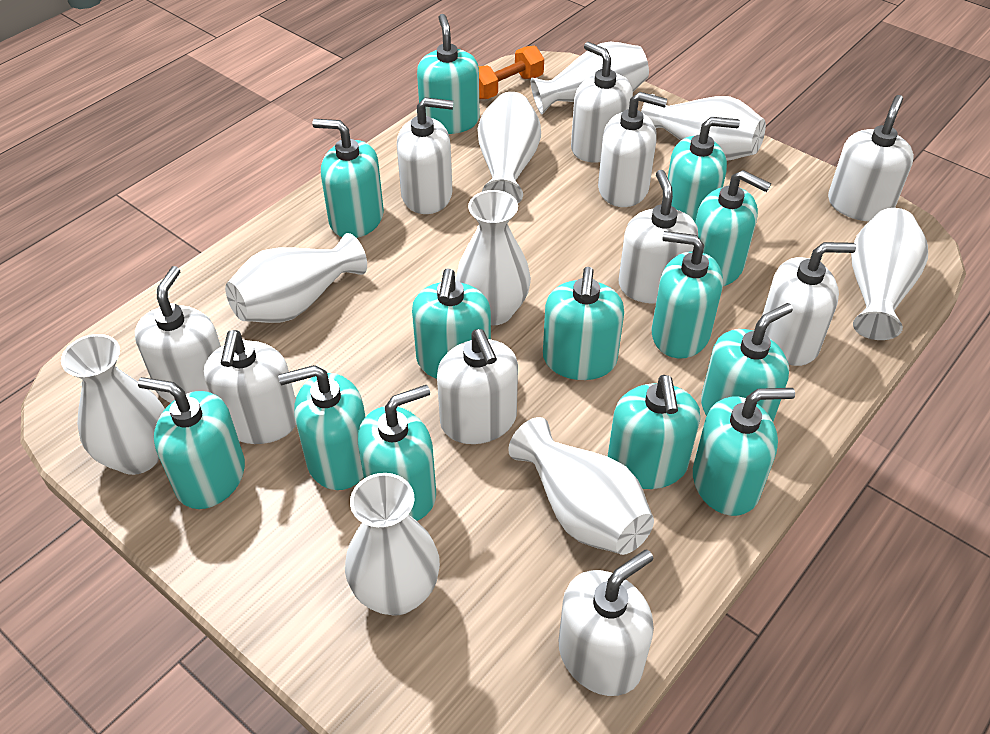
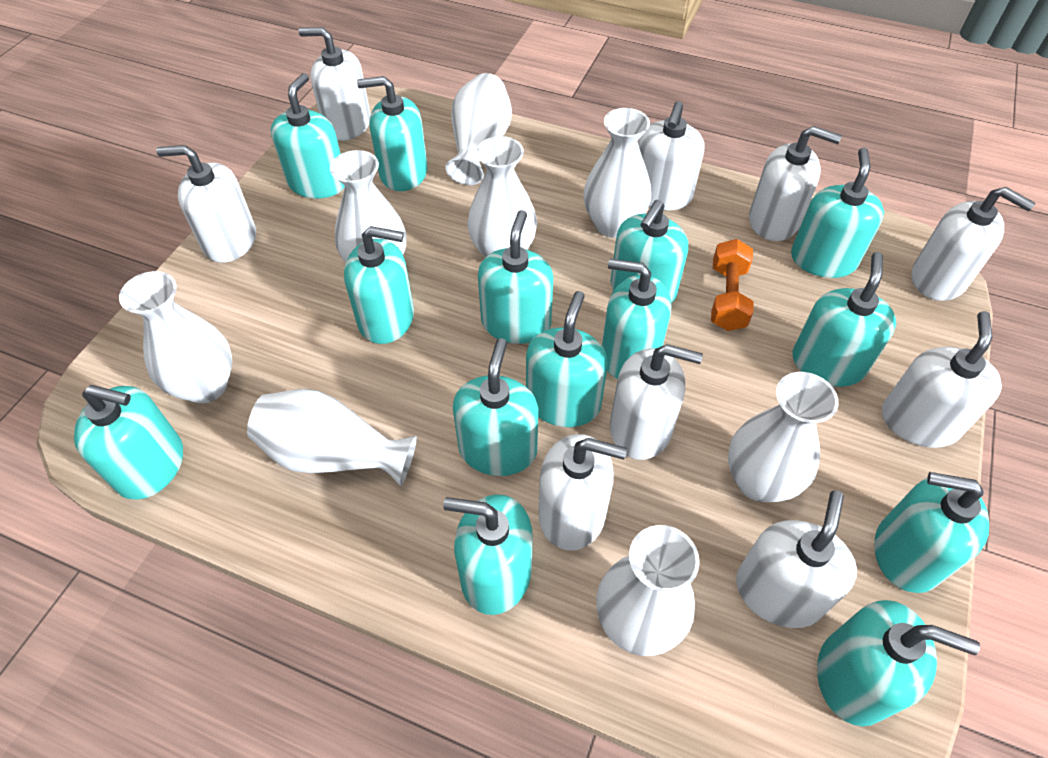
turquoise soap dispenser: [138,377,245,509] [278,365,365,490] [312,119,384,238] [358,385,436,521] [412,268,491,379] [417,14,480,134] [543,267,624,380] [607,375,700,489] [652,231,723,359] [668,117,740,222] [693,388,795,516] [695,170,771,286] [701,303,793,422] = 13 -> [74,385,183,500] [271,73,345,199] [344,226,414,344] [357,76,428,191] [443,494,533,615] [453,338,538,476] [478,210,553,344] [526,291,608,427] [602,259,671,379] [611,200,688,303] [791,148,884,278] [793,252,896,387] [817,600,980,726] [874,472,989,593] = 14
white soap dispenser: [135,266,221,403] [204,330,296,444] [397,98,453,214] [437,329,518,444] [559,550,654,696] [571,42,633,162] [598,92,667,207] [619,170,698,304] [762,242,856,366] [828,95,914,221] = 10 -> [156,145,256,263] [299,27,371,141] [539,434,627,551] [610,344,703,460] [638,102,704,210] [736,490,857,628] [749,126,842,241] [882,311,1002,448] [911,187,1035,301] = 9
white vase: [61,334,165,475] [225,233,367,323] [345,473,440,616] [456,190,531,325] [478,92,541,203] [508,417,654,555] [531,42,649,114] [641,94,766,161] [851,208,928,340] = 9 -> [119,271,232,403] [247,389,417,486] [330,150,406,263] [446,73,512,185] [467,136,537,258] [584,108,651,238] [596,525,700,656] [728,372,839,502] = 8

